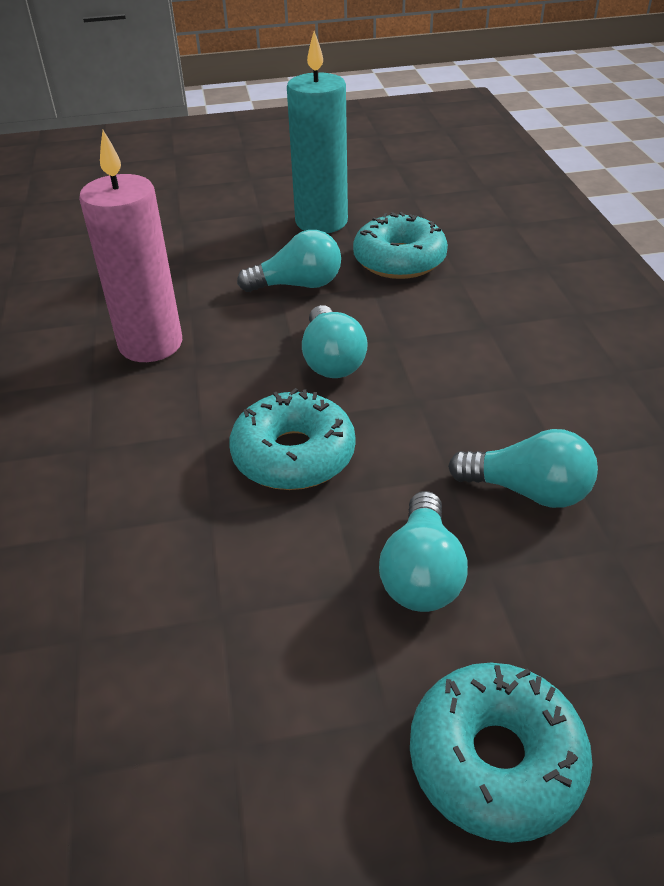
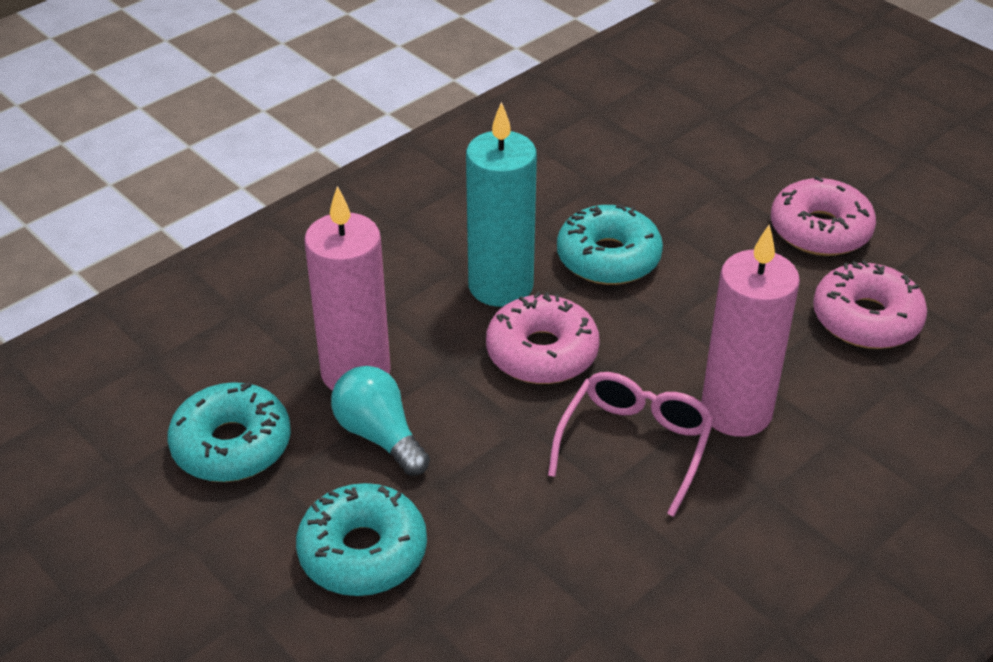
pink candle: [79,130,182,362] = 1 -> [304,186,391,391] [701,225,800,437] = 2
pink donut: none = 0 -> [486,292,600,384] [771,176,876,256] [813,260,927,349] = 3
pink glasses: none = 0 -> [548,372,714,517] = 1
turquoise light bulb: [237,230,341,292] [302,305,368,378] [379,491,468,612] [448,429,598,508] = 4 -> [331,366,430,476] = 1

